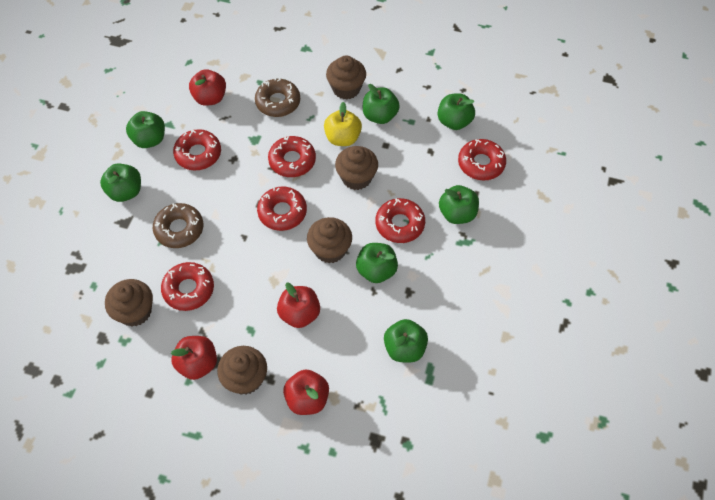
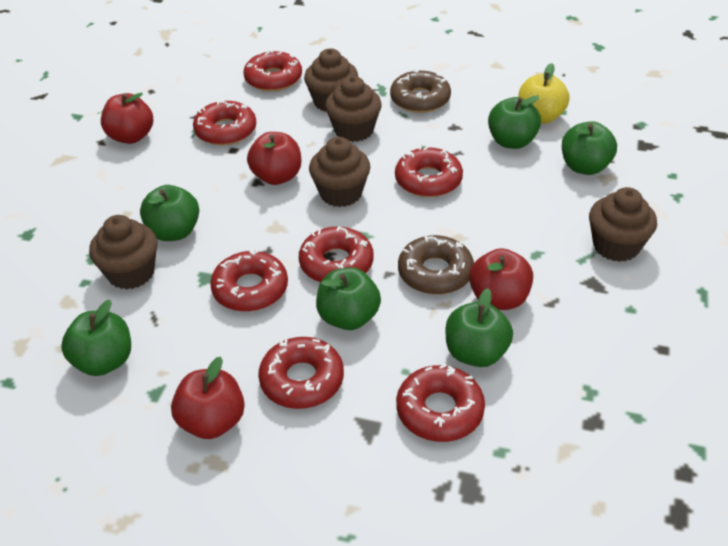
green apple: [100,163,141,202] [126,111,165,148] [356,243,398,283] [363,84,400,124] [384,319,428,362] [438,94,475,130] [439,185,479,224] = 7 -> [61,300,131,376] [140,185,199,241] [316,267,381,330] [446,289,513,367] [488,95,541,149] [562,121,617,175] = 6
red donut: [161,262,214,311] [173,129,221,170] [257,187,307,231] [268,136,316,177] [376,198,425,243] [458,139,506,180] = 6 -> [193,101,256,146] [210,249,288,312] [243,50,302,91] [258,337,344,409] [299,226,374,282] [395,146,463,197] [396,364,485,442] = 7

